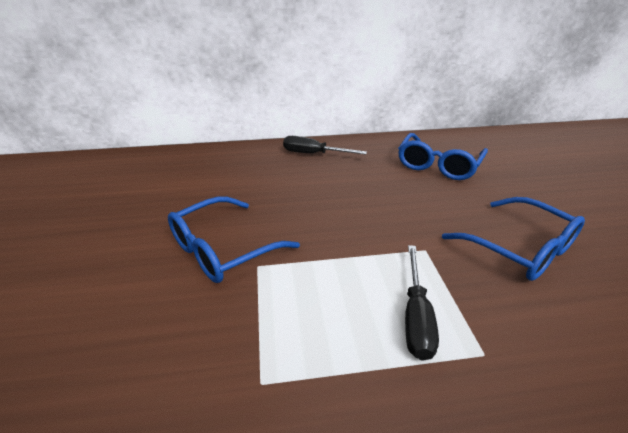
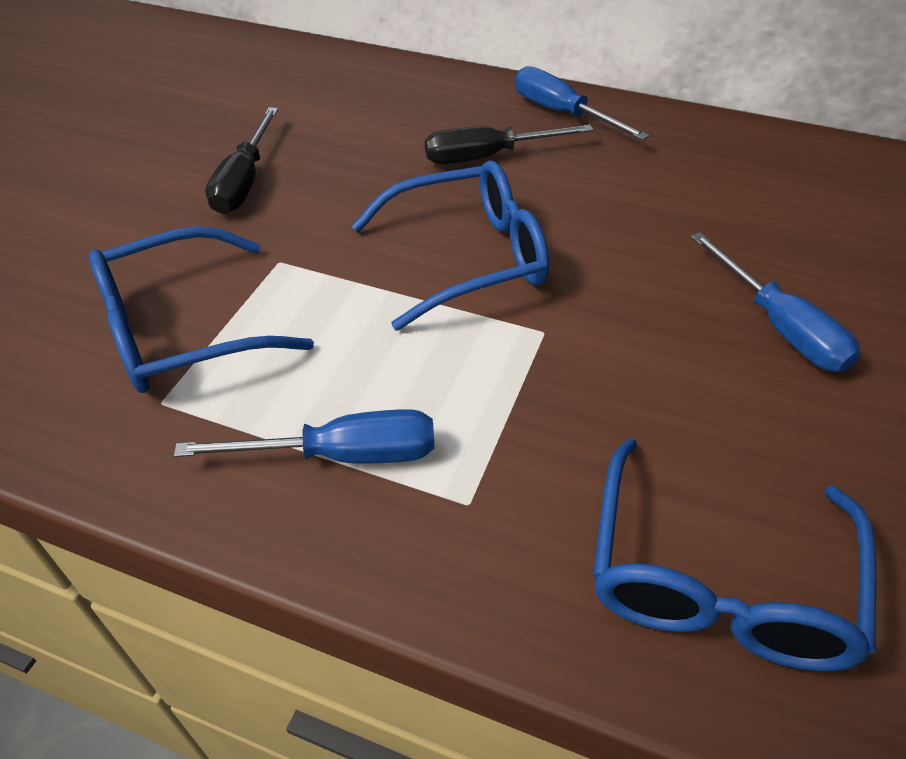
blue screwdriver: none = 0 -> [174,409,434,464] [515,66,650,140] [691,233,861,372] = 3

